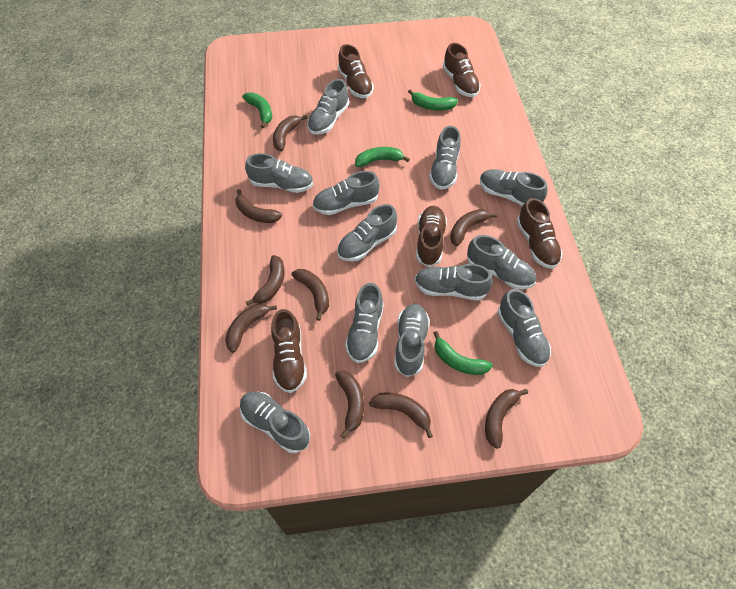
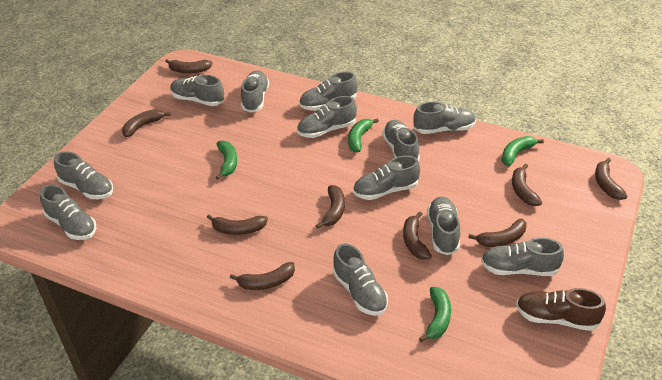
brown shoe: [271,309,307,393] [338,44,374,98] [416,206,447,267] [443,43,481,97] [517,198,563,269] = 5 -> [516,288,606,331] = 1

